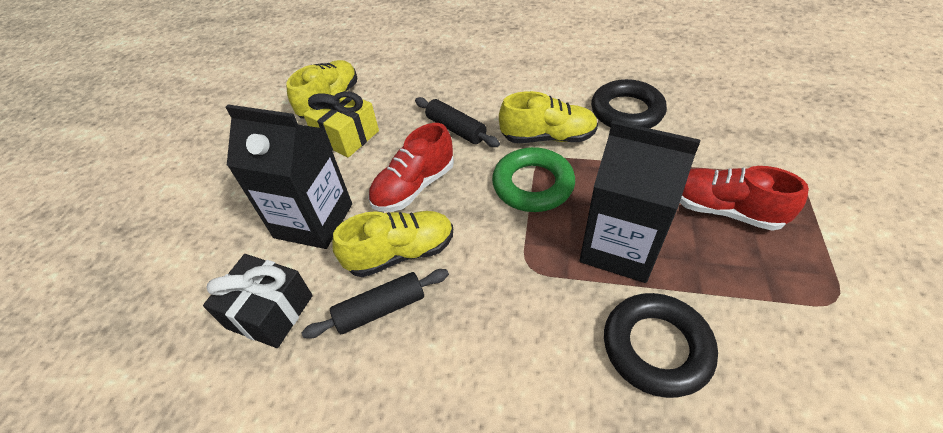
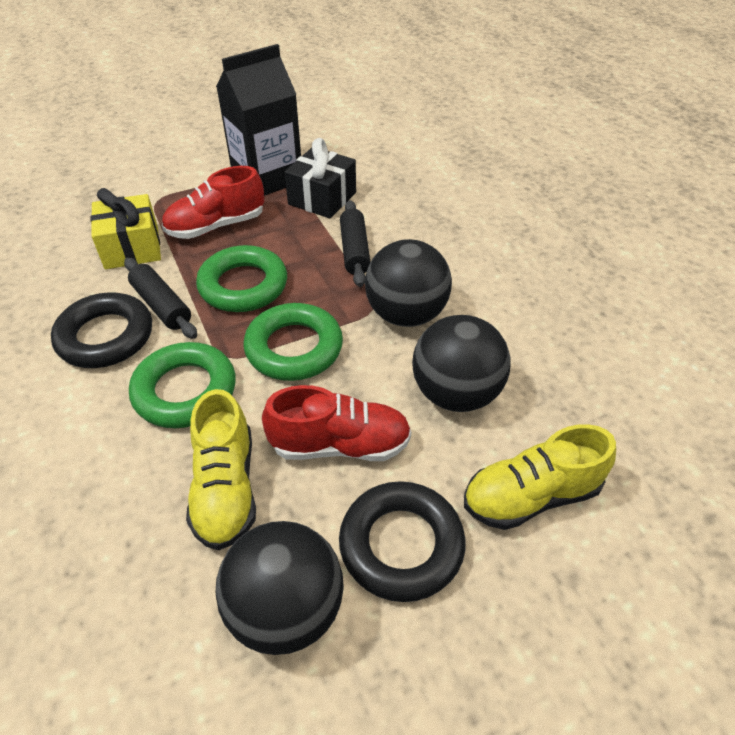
black ball: none = 0 -> [216,521,344,655] [365,239,452,327] [412,315,511,412] = 3
black carton: [225,104,352,249] [580,120,700,283] = 2 -> [216,44,301,196] = 1
green ring: [492,147,575,212] = 1 -> [129,342,236,428] [196,245,287,312] [244,303,343,381] = 3
yellow shoe: [286,60,357,119] [332,211,453,277] [499,91,598,143] = 3 -> [186,389,256,550] [464,424,616,530] = 2

